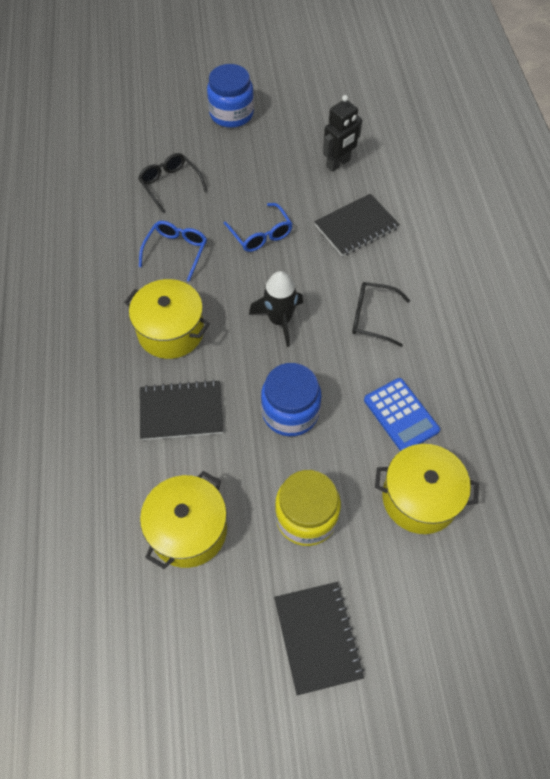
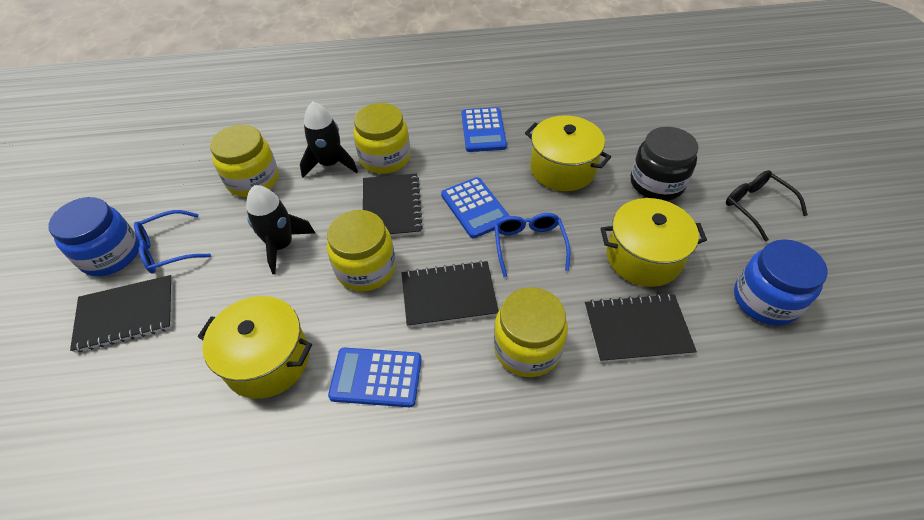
black glasses: [138,153,207,213] [352,282,410,347] = 2 -> [726,170,808,241] = 1
black jar: none = 0 -> [631,127,698,201] = 1
black notebook: [140,380,223,440] [274,582,364,695] [314,194,400,256] = 3 -> [70,275,173,353] [363,174,423,237] [402,260,498,328] [585,293,697,363] = 4
black robot: [323,95,362,172] = 1 -> none = 0
black rocket: [249,271,303,347] = 1 -> [246,185,315,274] [300,102,358,178] = 2
blue calculator: [364,378,440,451] = 1 -> [328,348,422,407] [441,177,510,238] [462,107,507,152] = 3
yellow jar: [275,470,341,546] = 1 -> [210,125,279,197] [327,210,396,291] [353,103,410,174] [494,287,568,377] = 4

